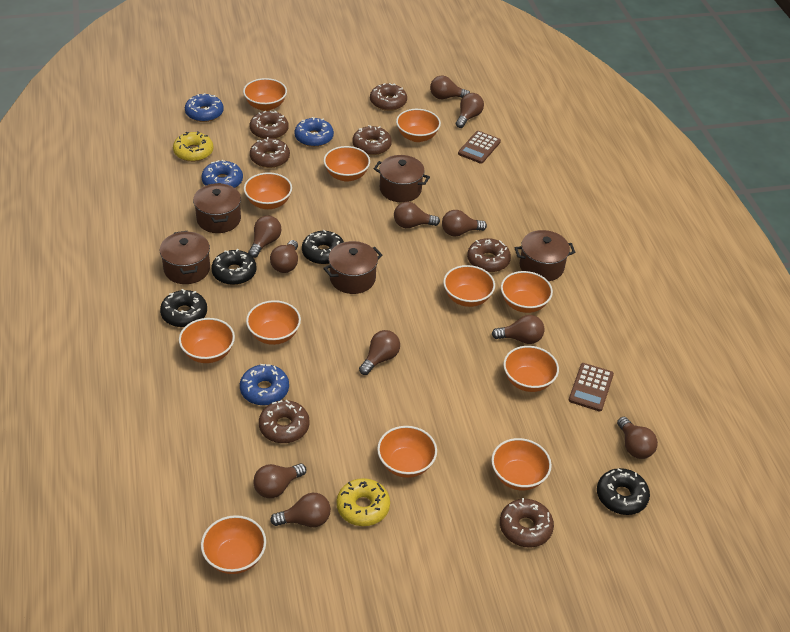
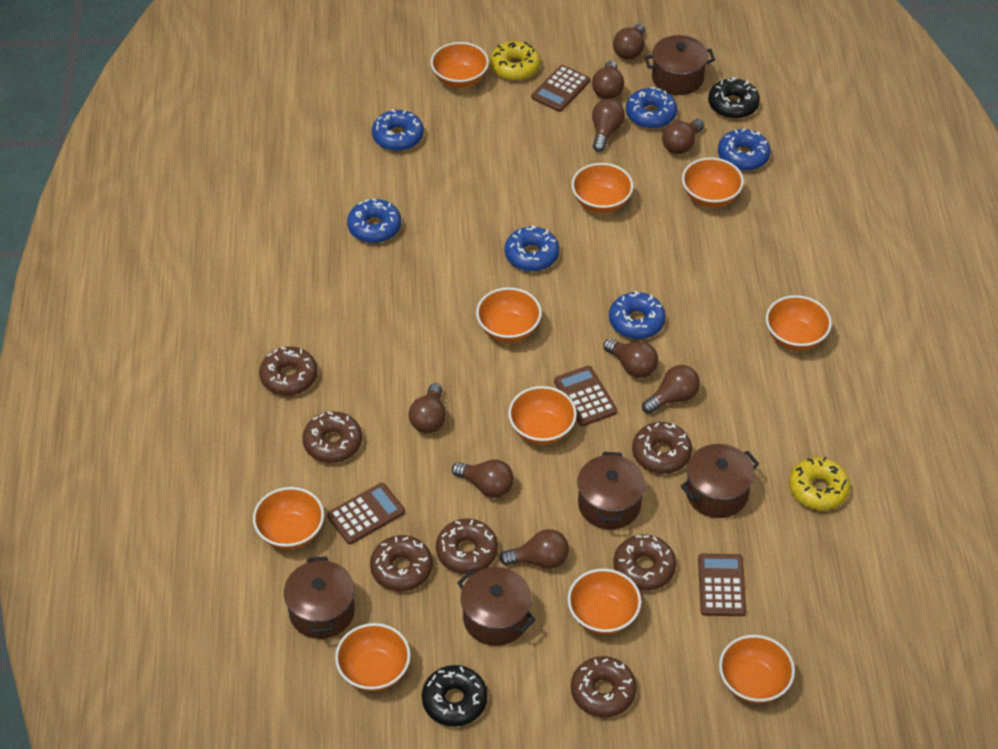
black donut: [160,289,207,327] [211,249,257,285] [302,230,344,265] [597,468,650,515] = 4 -> [422,665,488,727] [708,77,760,119] = 2
blue donut: [185,93,224,122] [201,160,243,188] [240,364,289,405] [294,117,334,147] = 4 -> [347,198,401,243] [372,110,424,151] [505,225,559,272] [609,291,666,339] [626,87,677,129] [718,129,771,171] = 6
brown calculator: [458,131,501,164] [569,363,614,411] = 2 -> [327,483,405,545] [532,65,590,112] [554,366,617,426] [698,554,746,616] = 4
brown light bulb: [248,216,282,258] [253,463,307,498] [270,240,298,273] [270,493,331,527] [359,330,400,375] [394,202,440,228] [430,76,470,99] [442,210,487,237] [456,93,484,128] [492,315,544,344] [617,417,658,459] = 11 -> [409,383,446,433] [452,460,514,498] [500,529,569,569] [592,61,624,99] [592,99,625,152] [603,339,658,378] [613,24,645,60] [642,365,700,414] [662,119,704,154] = 9
orange bowl: [179,318,235,363] [201,515,266,574] [243,78,287,111] [244,172,292,209] [246,300,301,345] [324,146,370,182] [377,426,437,478] [396,109,441,142] [443,265,495,307] [491,438,552,491] [501,271,553,313] [503,346,559,392] = 12 -> [253,487,324,550] [335,623,411,692] [431,42,489,88] [476,287,542,342] [508,386,577,445] [568,569,641,635] [572,163,633,213] [682,157,744,208] [719,635,795,704] [766,295,832,351] = 10

